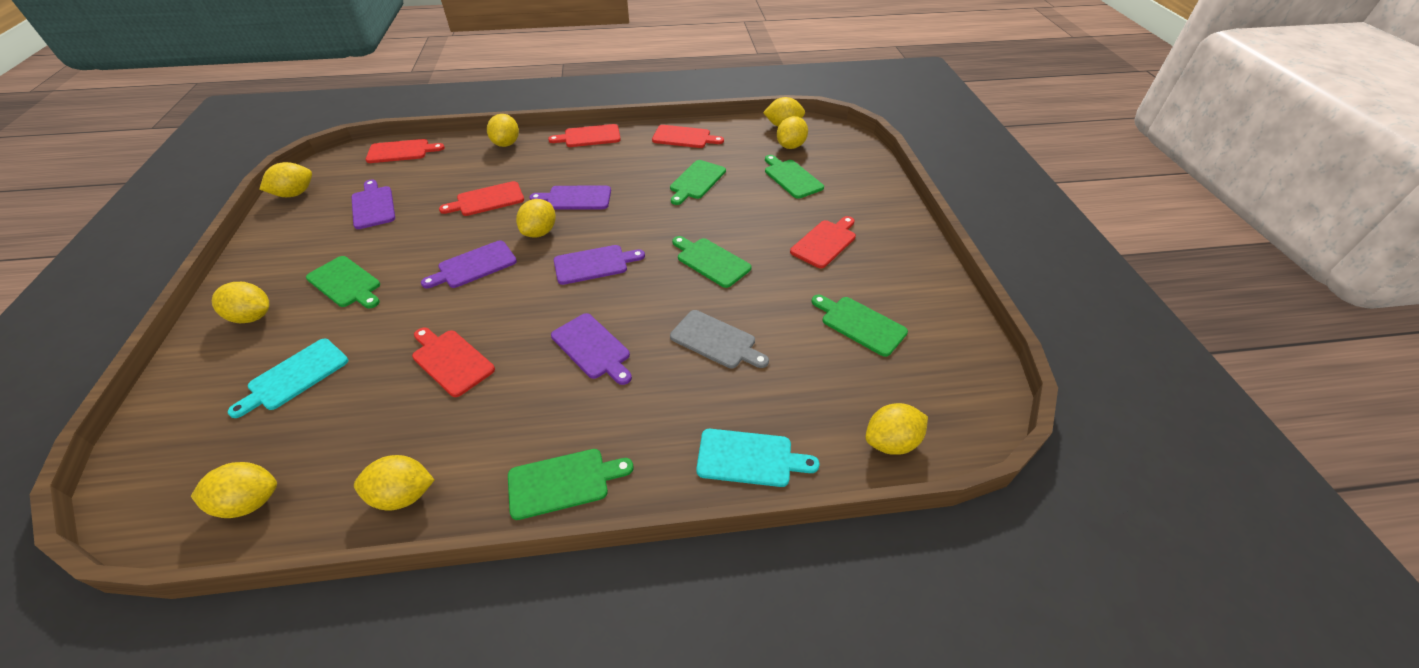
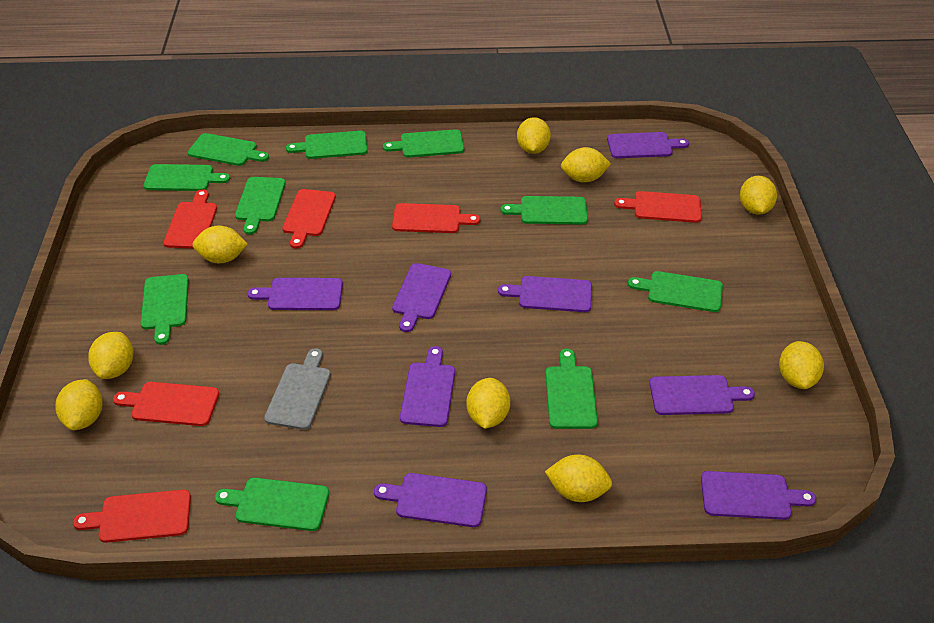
green cutting board: [306,256,380,308] [508,449,633,520] [670,160,726,205] [672,236,752,288] [765,155,824,199] [812,295,908,357] = 6 -> [141,274,189,345] [143,164,230,191] [188,133,269,166] [215,478,329,531] [235,177,286,234] [286,131,368,159] [383,129,464,158] [500,196,588,225] [546,349,598,429] [628,271,723,312] = 10
purple cutting board: [352,179,395,229] [421,240,517,288] [529,186,611,210] [551,313,632,385] [554,245,645,285] = 5 -> [248,278,343,310] [374,473,487,527] [392,263,451,332] [400,346,455,427] [498,276,592,312] [607,132,689,158] [649,375,755,415] [701,471,816,520] = 8
turquoise cutting board: [228,339,348,418] [696,429,820,487] = 2 -> none = 0

